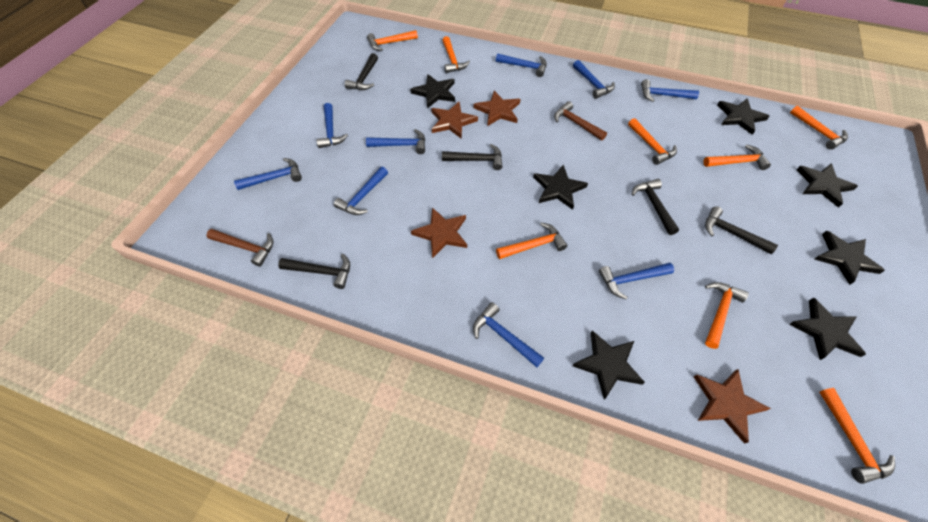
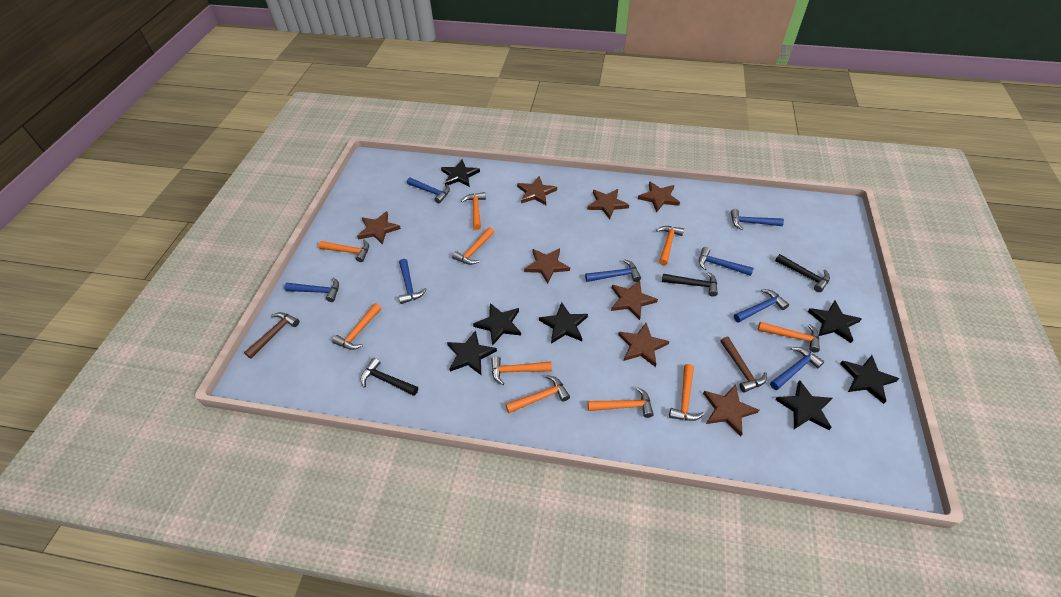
black hammer: [278,254,350,289] [345,53,378,90] [442,144,503,170] [632,179,679,235] [705,206,778,254] = 5 -> [361,358,418,396] [662,272,718,297] [775,254,830,292] = 3
blue hammer: [234,158,302,190] [316,103,348,148] [334,167,388,215] [366,129,425,154] [473,302,544,367] [496,53,547,77] [573,60,615,99] [599,263,674,299] [641,79,699,102] = 9 -> [284,278,339,302] [399,259,427,304] [407,178,450,203] [585,259,641,282] [699,247,754,276] [730,209,784,230] [734,289,789,323] [770,347,824,390] = 8
brown star: [411,208,467,259] [431,102,478,138] [473,91,520,126] [694,369,771,444] = 4 -> [357,211,401,245] [517,176,557,205] [524,248,570,284] [587,189,629,219] [611,280,658,320] [618,323,670,367] [638,181,680,212] [703,384,759,436] = 8
orange hammer: [367,30,418,51] [442,36,470,73] [496,222,567,259] [628,118,677,165] [704,144,771,170] [705,282,749,349] [790,105,848,150] [819,388,895,484] = 8 -> [318,240,369,262] [332,303,381,350] [452,227,494,265] [461,192,486,230] [491,356,552,385] [505,375,570,413] [588,387,654,418] [656,226,684,265] [669,364,704,421] [758,322,820,353] = 10

